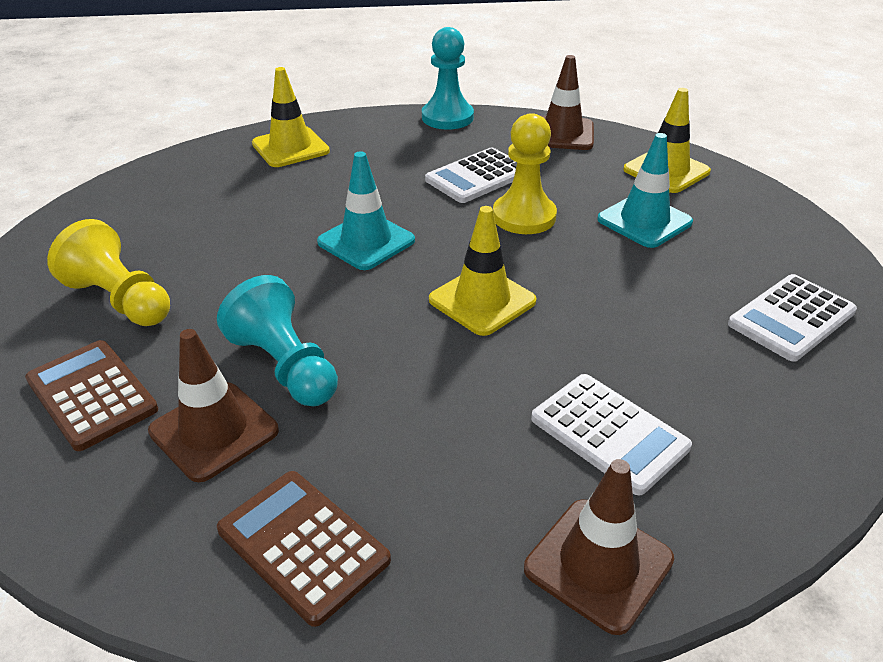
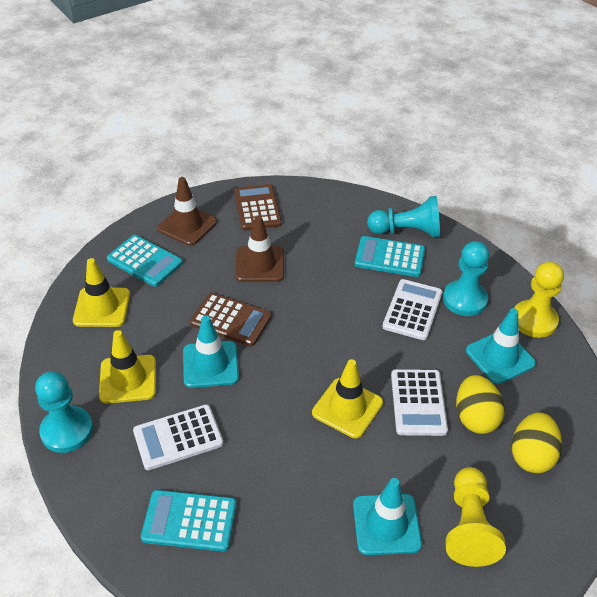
brown traffic cone: [148,329,279,482] [524,459,674,635] [542,55,594,150] = 3 -> [158,177,217,246] [235,215,284,282] = 2
turquoise calculator: none = 0 -> [107,235,183,287] [141,490,237,552] [355,236,425,277] = 3
turquoise pawn: [217,275,338,406] [422,27,474,130] = 2 -> [35,371,93,453] [367,196,440,238] [443,241,489,316] = 3
turquoise traffic cone: [317,151,415,270] [597,133,693,248] = 2 -> [183,315,239,388] [353,478,422,555] [466,308,536,384] = 3
yellow egg: none = 0 -> [456,375,504,434] [511,412,562,473] = 2

